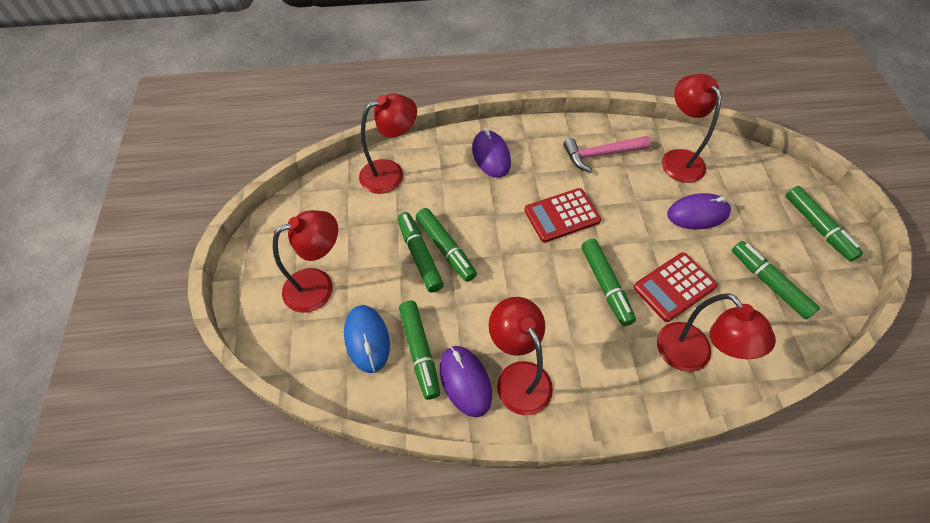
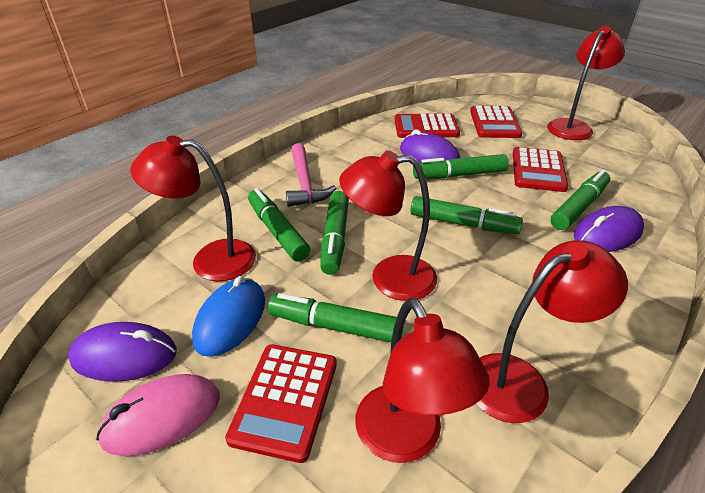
pink mouse: none = 0 -> [96,374,220,456] = 1
red calculator: [524,188,601,242] [633,252,718,322] = 2 -> [225,344,337,463] [395,113,460,138] [470,106,522,138] [513,147,568,192] = 4

